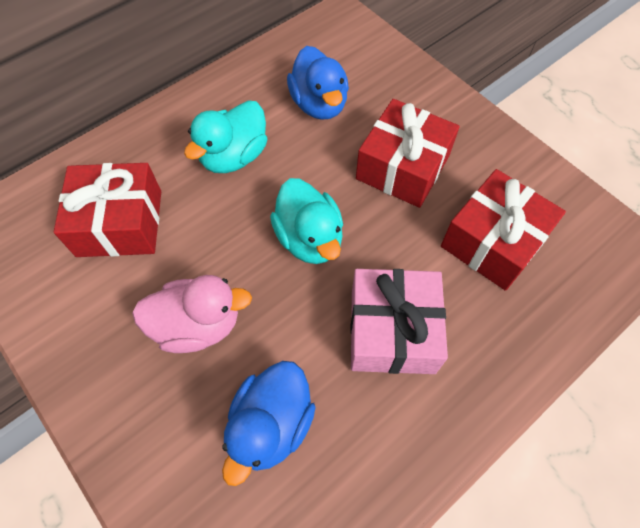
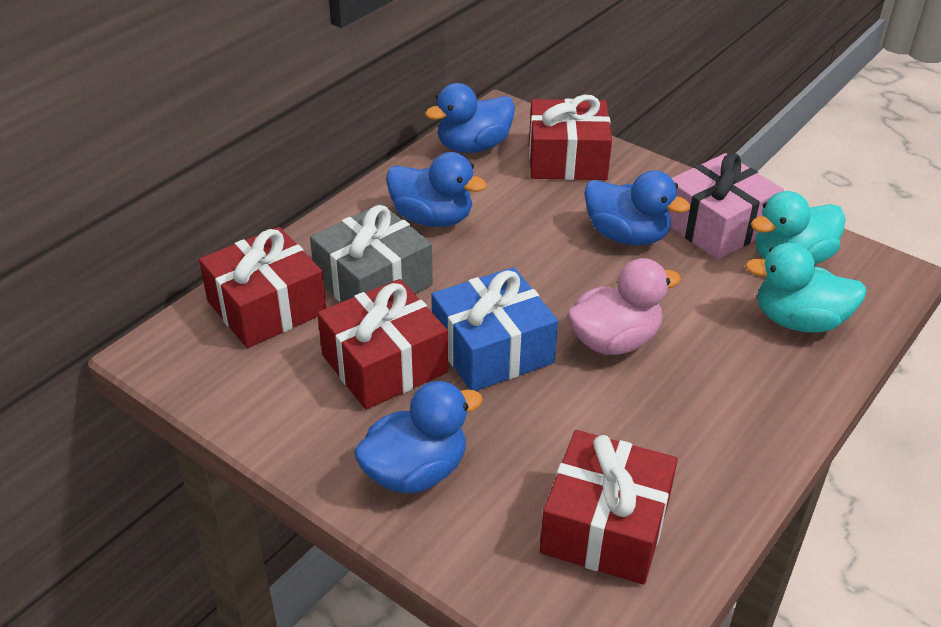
blue duck: [222,361,316,486] [287,46,349,120] = 2 -> [354,381,483,493] [386,152,487,227] [425,83,515,153] [584,170,690,246] = 4
blue gift: none = 0 -> [431,267,558,391] = 1
grey gift: none = 0 -> [310,204,433,302] = 1
red gift: [54,163,161,257] [356,99,460,208] [441,169,566,291] = 3 -> [199,227,326,348] [317,279,448,409] [529,95,612,180] [540,430,678,585] = 4

